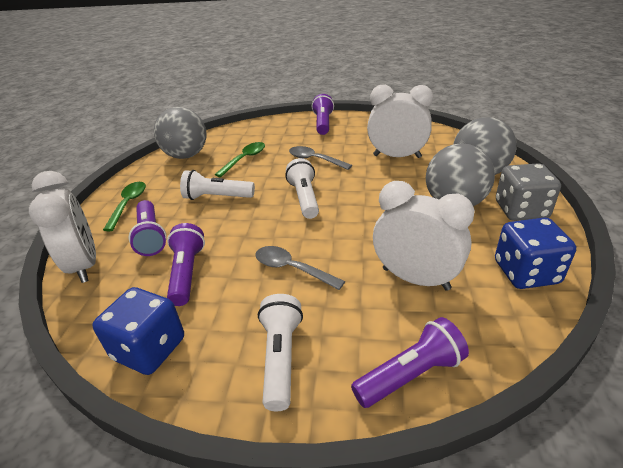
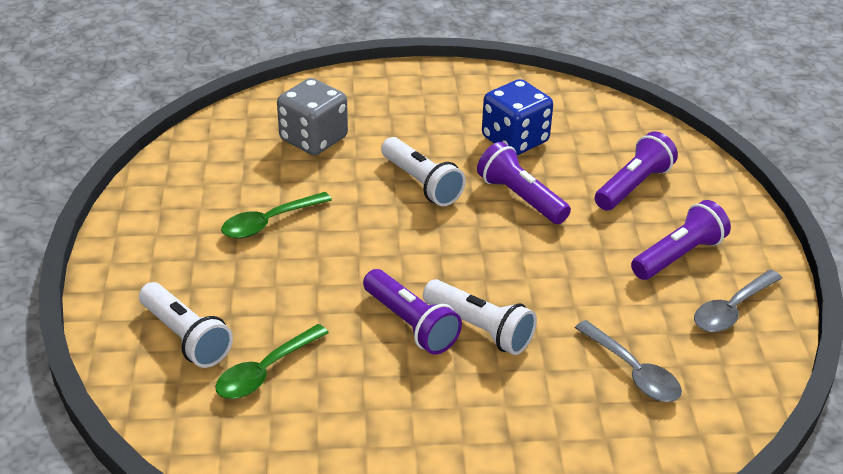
blue dice: [92,287,184,375] [495,217,576,289] = 2 -> [482,79,553,155] = 1
grey ball: [154,107,207,159] [426,143,495,206] [454,117,517,175] = 3 -> none = 0
white clock: [29,171,96,283] [367,85,433,158] [373,181,475,291] = 3 -> none = 0

